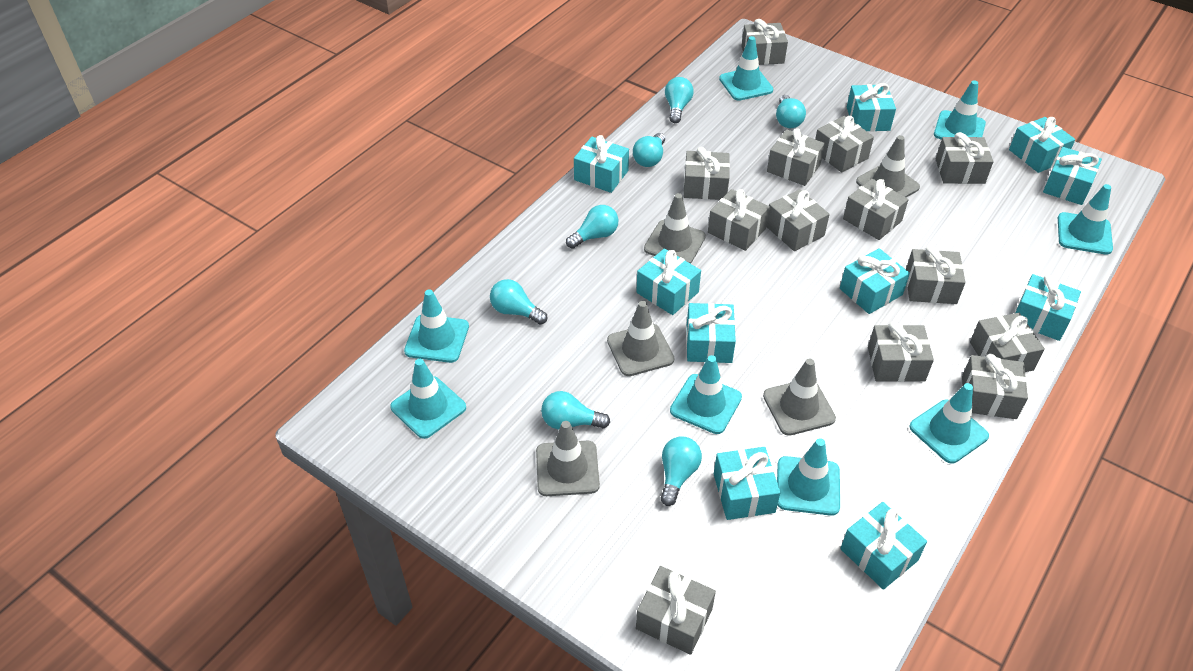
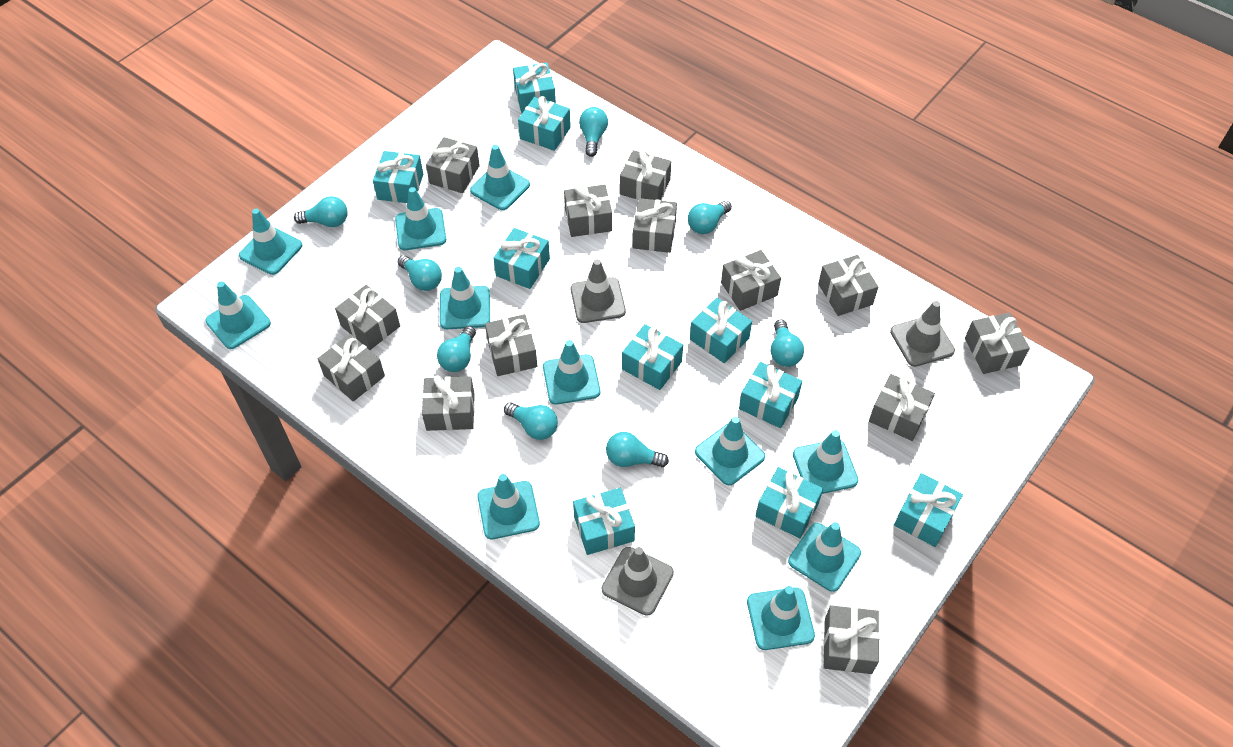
grey traffic cone: [536,421,600,496] [607,301,674,376] [644,193,706,264] [763,358,836,436] [856,135,920,197] = 5 -> [571,259,626,323] [602,547,674,616] [890,301,955,367] = 3
turquoise light bulb: [490,279,548,325] [541,391,610,429] [566,205,618,249] [633,133,665,167] [660,436,702,506] [665,77,694,123] [776,95,806,128] = 7 -> [294,196,348,227] [398,255,442,291] [437,326,476,372] [504,402,558,440] [579,107,608,157] [606,432,669,467] [688,201,732,234] [771,319,804,367] = 8
turquoise traffic cone: [390,359,466,439] [404,289,469,363] [670,355,742,434] [719,36,773,101] [777,438,840,516] [909,383,989,464] [934,80,986,140] [1058,184,1113,255] = 8 -> [206,281,271,349] [239,209,302,275] [395,187,446,250] [440,267,490,329] [470,145,530,210] [478,474,540,539] [543,340,600,405] [695,416,765,485] [747,586,815,650] [788,522,861,592] [793,430,859,494] = 11

